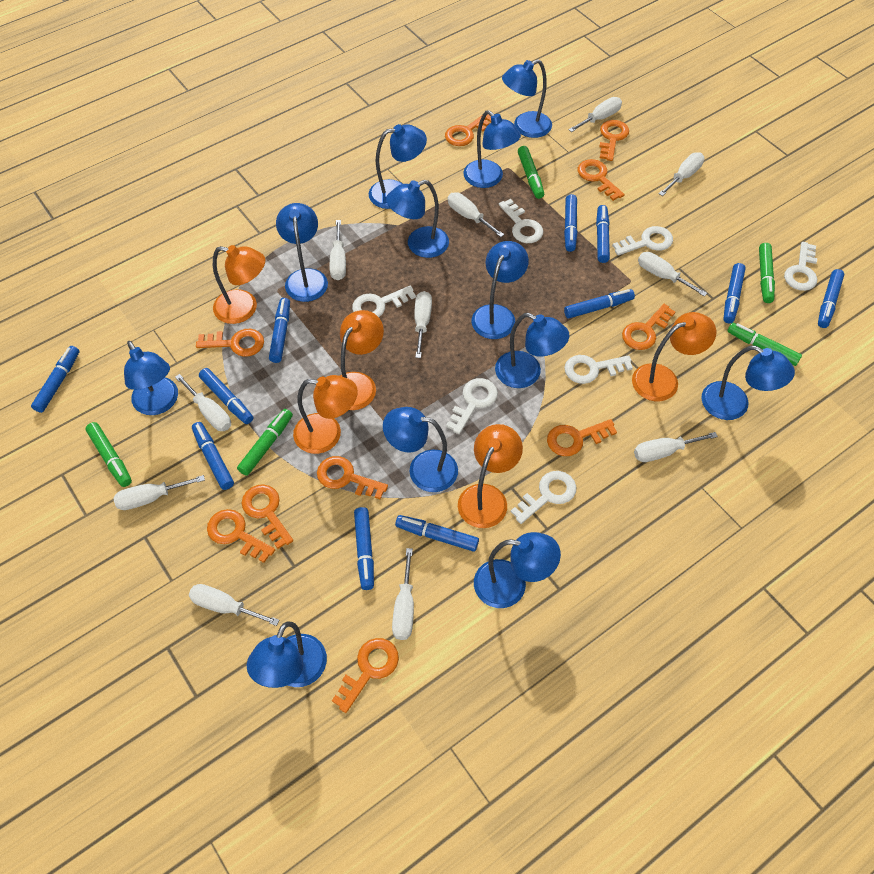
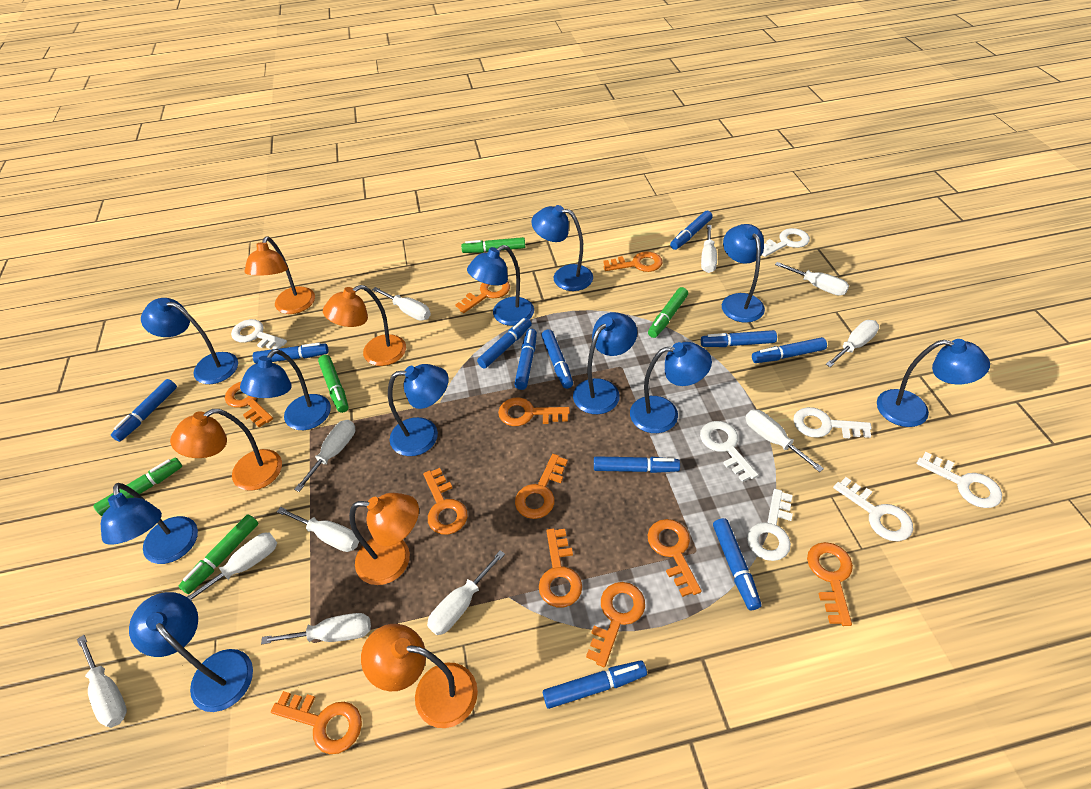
blue lamp: [124,341,178,415] [247,622,327,688] [276,203,328,302] [369,124,427,209] [383,407,458,492] [386,180,449,258] [463,110,521,188] [472,241,529,339] [474,532,561,608] [495,313,570,388] [502,59,552,138] [701,346,795,420] = 12 -> [101,483,198,564] [129,592,253,712] [141,298,238,384] [240,349,331,430] [388,364,449,456] [467,245,534,326] [532,205,593,291] [573,312,637,414] [630,342,712,433] [722,224,765,323] [877,339,990,427] = 11
orange key: [196,329,264,357] [207,509,275,563] [242,484,293,549] [317,456,388,499] [332,638,399,713] [445,114,491,146] [547,419,617,456] [578,159,625,201] [599,120,629,161] [622,304,675,350] = 10 -> [225,381,273,427] [271,691,362,754] [423,468,468,535] [455,281,510,313] [498,398,570,426] [515,454,568,519] [539,528,582,607] [586,582,645,667] [603,251,663,272] [648,519,701,597] [807,542,853,626] = 11

